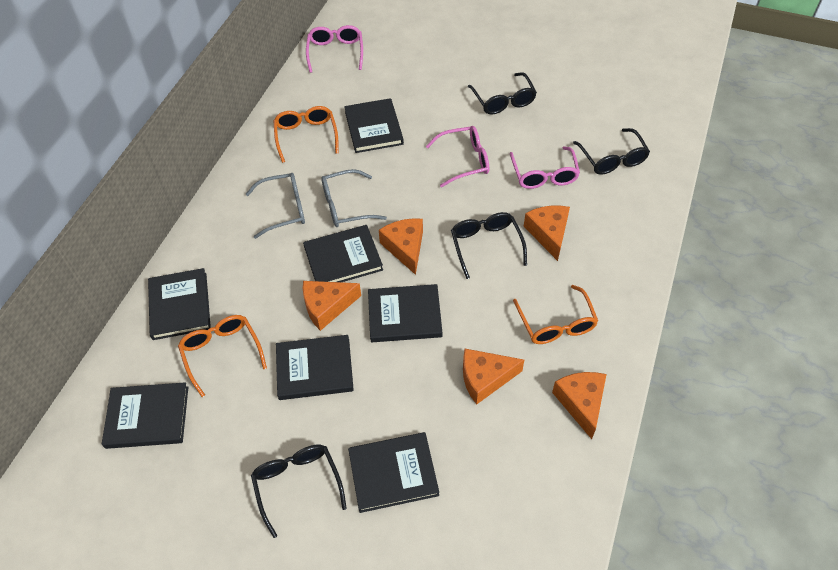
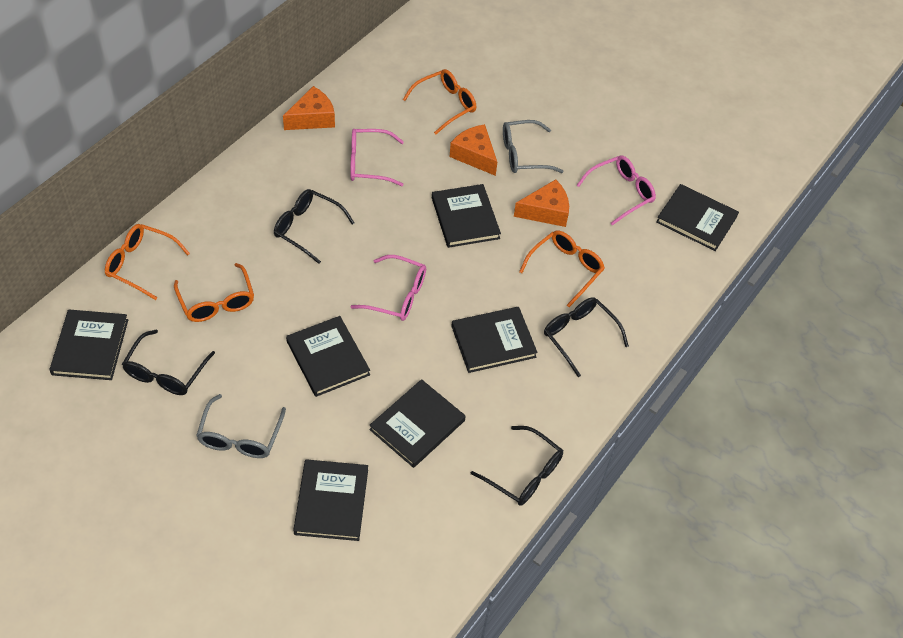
orange cheese: [303,281,361,331] [379,218,423,275] [463,349,524,404] [524,206,570,261] [552,372,607,439] = 5 -> [283,86,335,130] [449,124,497,176] [514,179,569,227] = 3
orange glasses: [178,315,267,397] [273,106,339,163] [513,285,598,344] = 3 -> [105,224,190,300] [174,263,254,322] [403,69,476,134] [519,231,605,307] = 4

